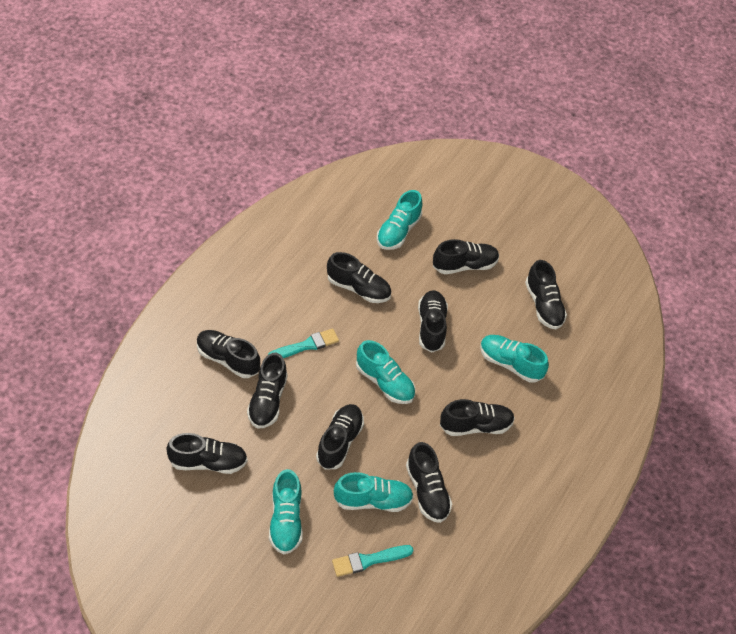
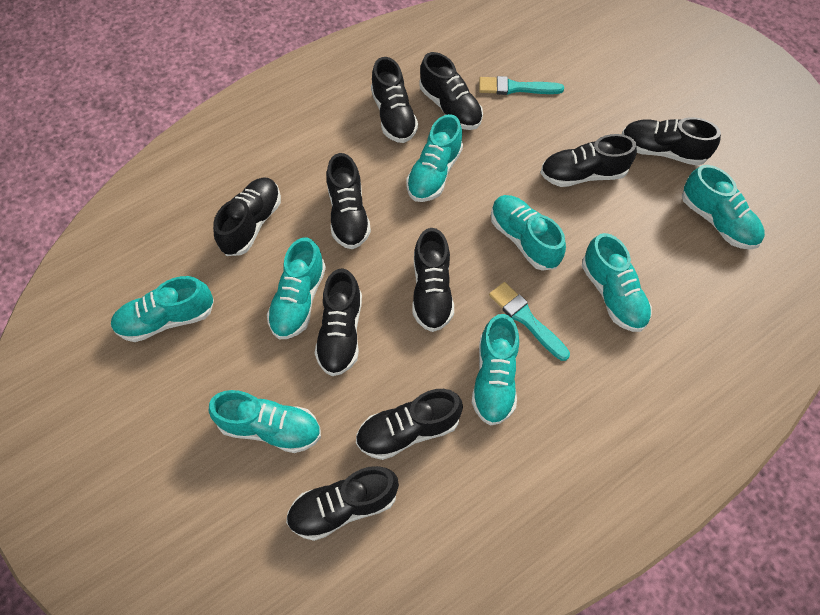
turquoise shoe: [269,469,303,554] [334,472,414,512] [356,340,415,404] [377,190,422,250] [480,335,549,383] = 5 -> [111,276,214,342] [208,390,321,453] [267,238,326,339] [406,114,463,202] [472,314,519,426] [491,195,566,271] [582,233,652,332] [682,165,765,250] = 8

